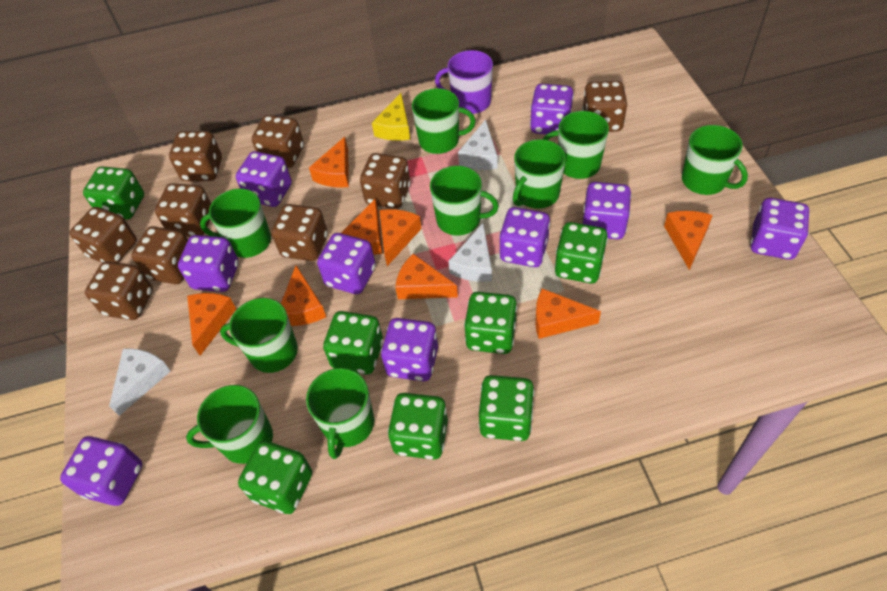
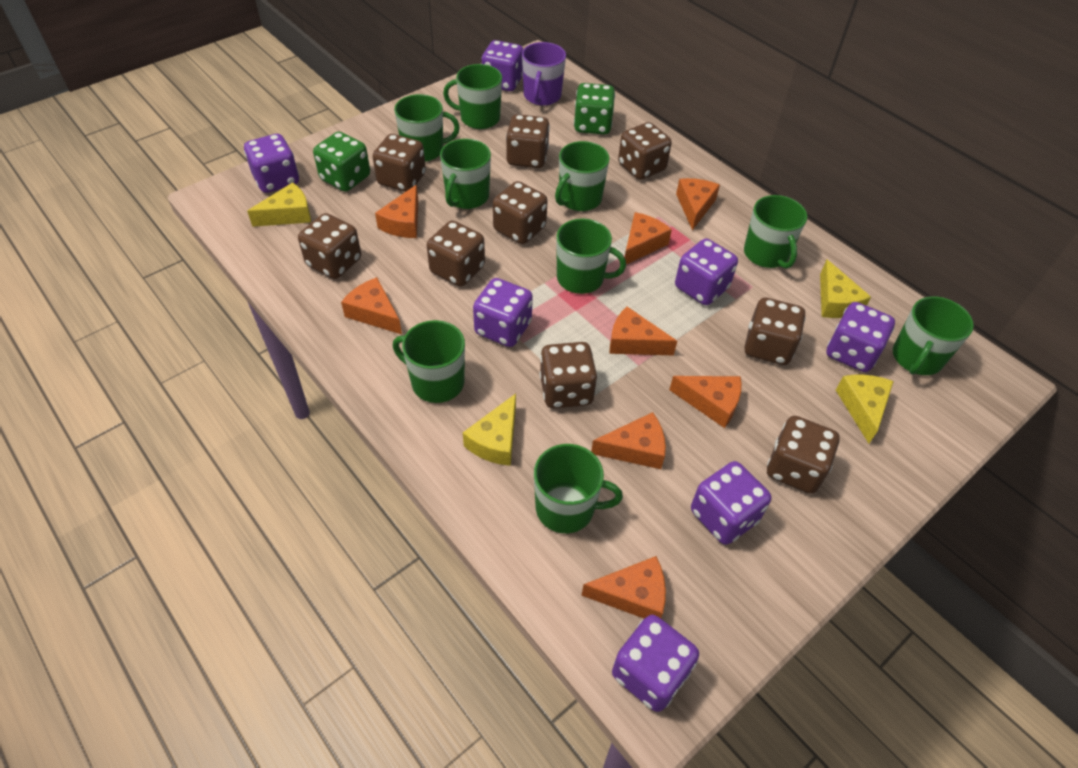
green dice: [83,166,144,220] [238,441,312,514] [323,311,383,375] [388,393,448,460] [464,292,517,354] [479,375,534,441] [554,222,608,284] = 7 -> [313,132,370,192] [574,83,615,135] = 2
purple dice: [60,436,142,506] [178,235,239,292] [236,151,292,207] [317,233,376,294] [381,318,438,381] [499,207,550,267] [530,84,574,135] [583,182,631,239] [750,198,810,260] = 9 -> [244,134,299,193] [473,278,533,347] [481,40,523,91] [612,615,699,712] [675,238,738,305] [691,461,771,545] [826,302,895,372] = 7
white cheese: [109,349,171,416] [448,223,492,282] [458,119,498,170] = 3 -> none = 0
yellow cheese: [372,93,410,141] = 1 -> [247,182,311,227] [463,394,516,466] [820,259,871,318] [836,374,894,443] = 4

